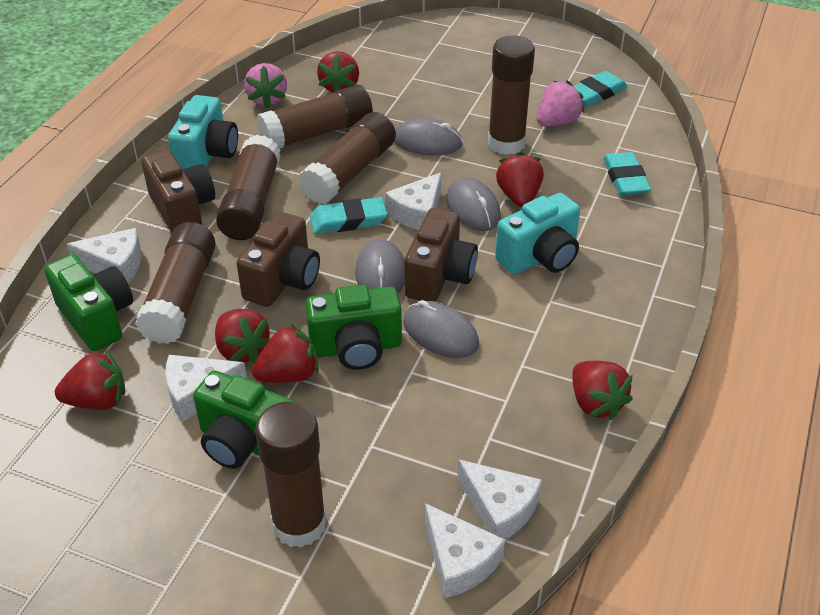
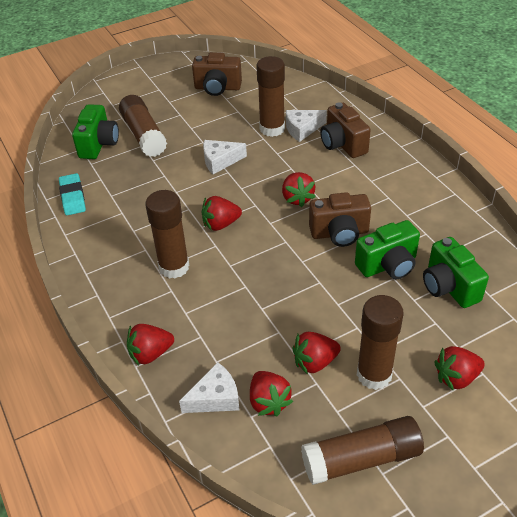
brown glue stick: [135,222,216,344] [216,135,281,240] [255,402,326,548] [257,85,373,149] [298,112,396,204] [488,36,535,155] = 6 -> [119,95,167,157] [145,190,189,279] [257,56,285,137] [301,416,424,485] [357,295,404,390] = 5
grey mouse: [355,239,404,293] [394,118,463,156] [403,300,479,358] [446,178,501,231] = 4 -> none = 0
pink strawberry: [244,63,287,108] [537,80,584,127] = 2 -> none = 0
turquoise camera: [168,95,238,169] [495,193,580,274] = 2 -> none = 0
turquoise eraser: [310,197,388,234] [574,71,628,106] [603,152,651,196] = 3 -> [59,173,86,215] = 1
white cheese: [66,228,142,283] [165,355,247,422] [385,172,442,230] [425,503,505,598] [458,460,542,540] = 5 -> [179,362,239,413] [203,140,247,174] [286,110,327,142] = 3

